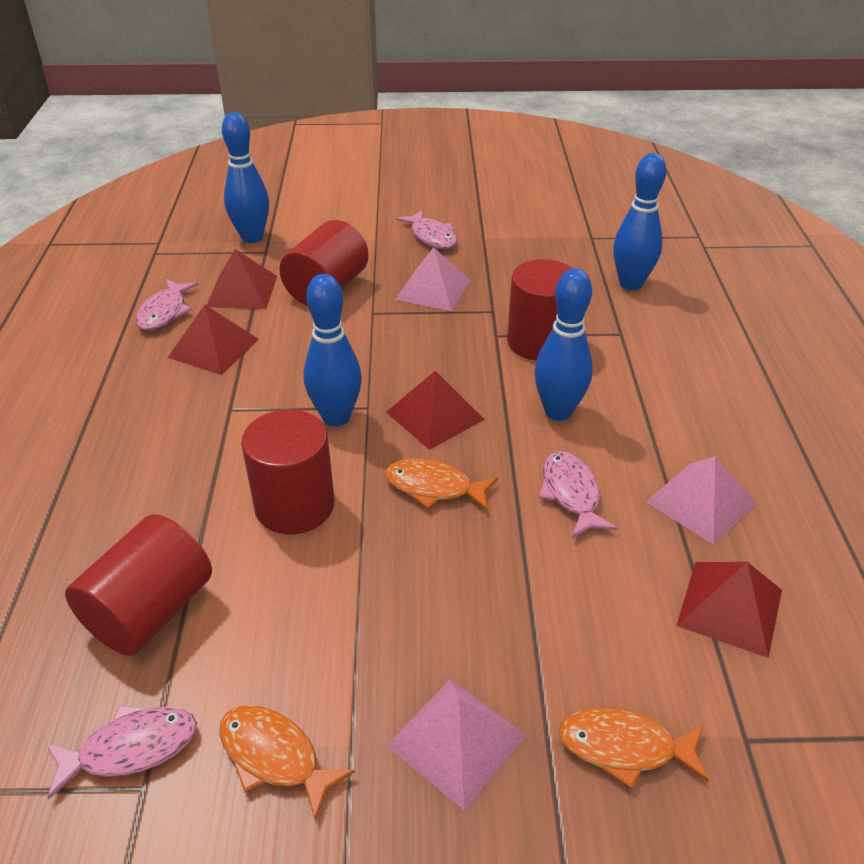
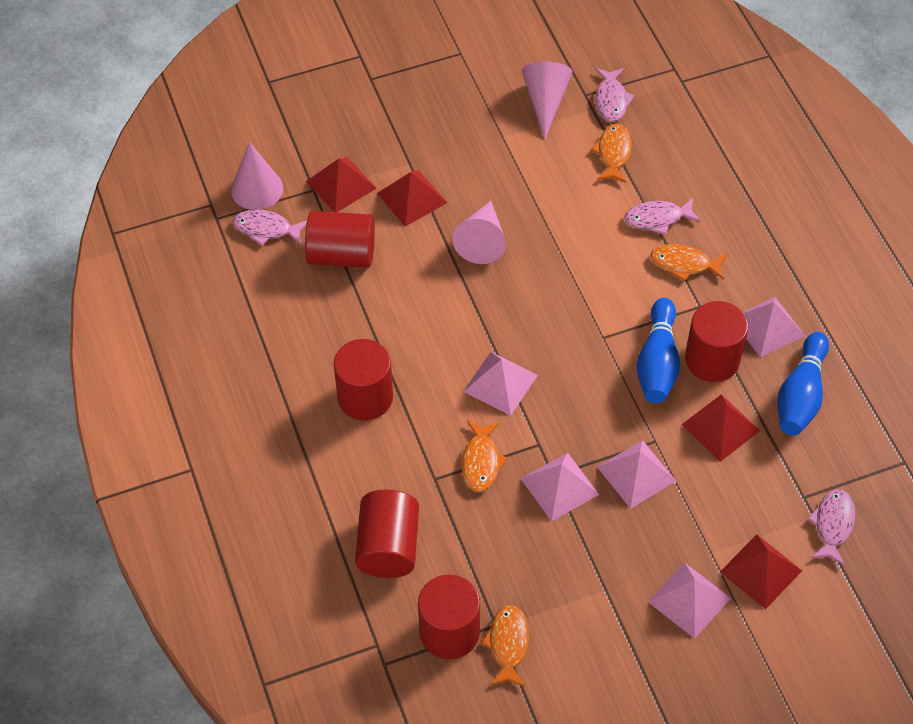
blue bowling pin: [222,112,269,243] [303,274,362,427] [534,268,593,421] [613,153,666,290] = 4 -> [636,298,680,403] [777,332,829,435] = 2
orange fish: [219,705,355,821] [385,459,498,511] [559,707,709,789] = 3 -> [462,421,507,492] [481,605,529,687] [591,124,632,183] [650,244,727,281] = 4
pink cone: none = 0 -> [231,142,283,210] [452,201,506,264] [522,62,573,139] = 3
pink pyramid: [387,679,527,811] [395,247,470,311] [646,457,757,545] = 3 -> [463,352,538,416] [520,453,599,521] [597,440,676,509] [648,563,731,639] [743,297,805,357] = 5
red cylinder: [65,514,212,656] [241,409,334,535] [279,220,369,306] [507,259,573,361] = 4 -> [305,211,375,268] [334,339,393,421] [355,489,419,578] [418,575,480,659] [685,301,748,382] = 5

